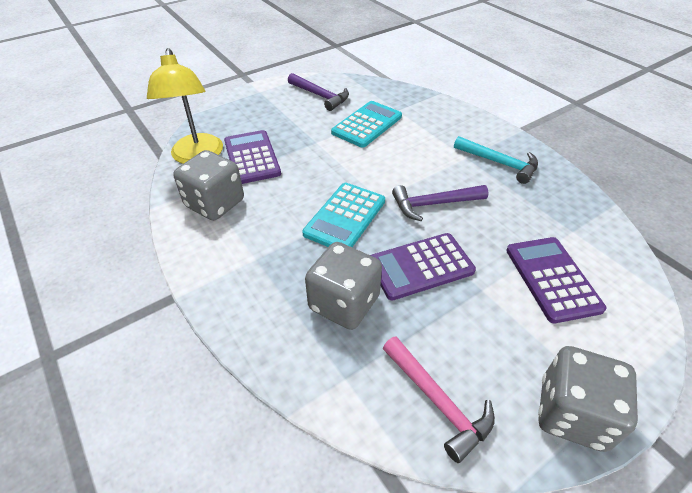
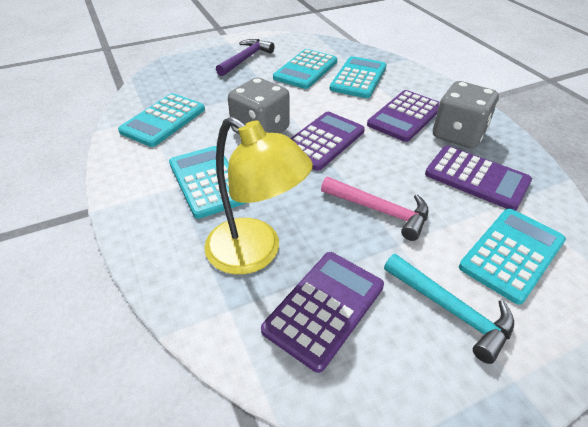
grey dice: [173,150,244,221] [305,242,382,330] [538,346,638,452] = 3 -> [228,77,290,134] [433,81,499,148] = 2
purple calculator: [224,130,281,184] [370,233,476,300] [506,237,606,323] = 3 -> [261,252,384,373] [290,112,365,171] [367,90,439,142] [425,146,532,211] = 4
purple hammer: [288,73,349,111] [392,185,489,221] = 2 -> [216,39,275,76] = 1
turquoise calculator: [302,183,385,247] [331,101,402,148] = 2 -> [118,93,205,147] [169,146,246,219] [273,49,337,89] [329,56,386,98] [459,209,566,305] = 5

